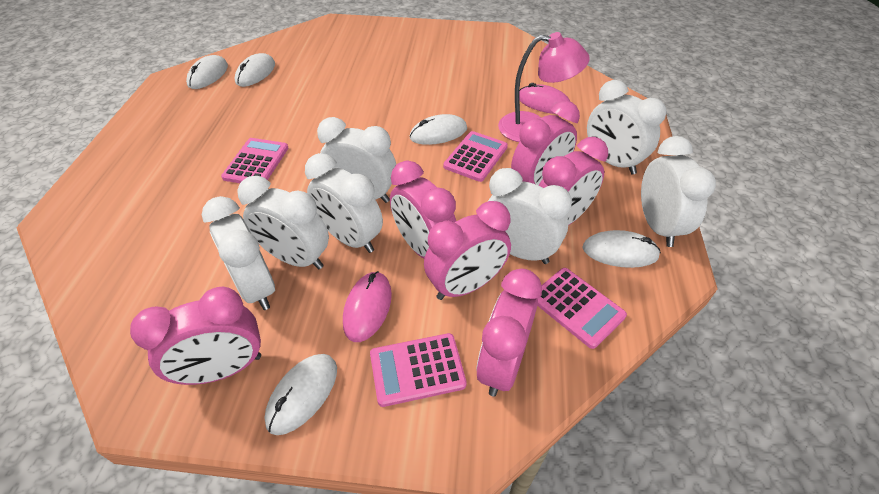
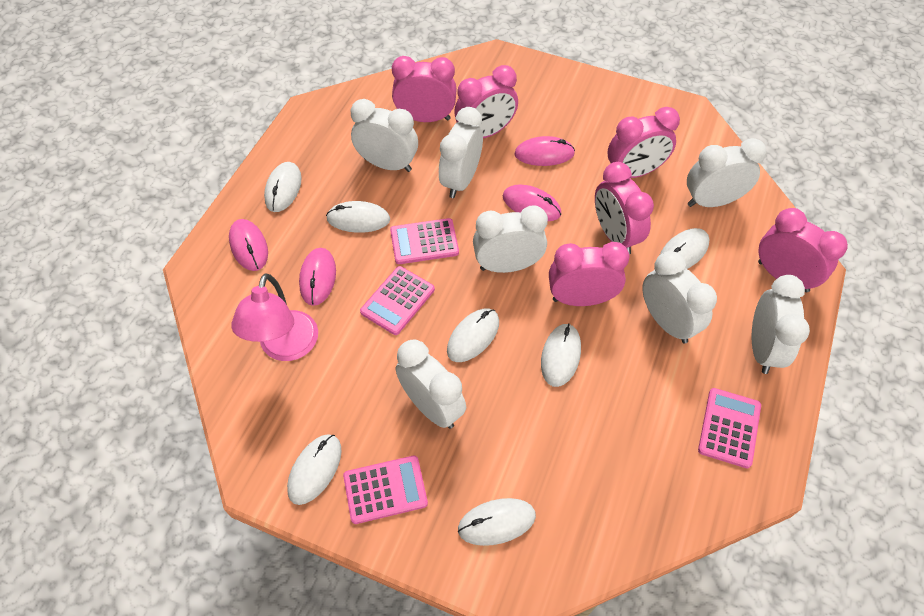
pink mouse: [343,271,392,342] [519,83,571,114] = 2 -> [229,219,268,271] [299,248,336,306] [503,184,561,221] [514,136,575,166] = 4
white mouse: [186,55,228,89] [235,53,275,87] [264,354,337,435] [410,114,467,145] [582,230,661,268] = 5 -> [264,162,302,212] [287,434,342,505] [326,201,390,233] [447,309,499,362] [458,498,536,546] [541,324,581,387] [660,228,710,269] = 7

